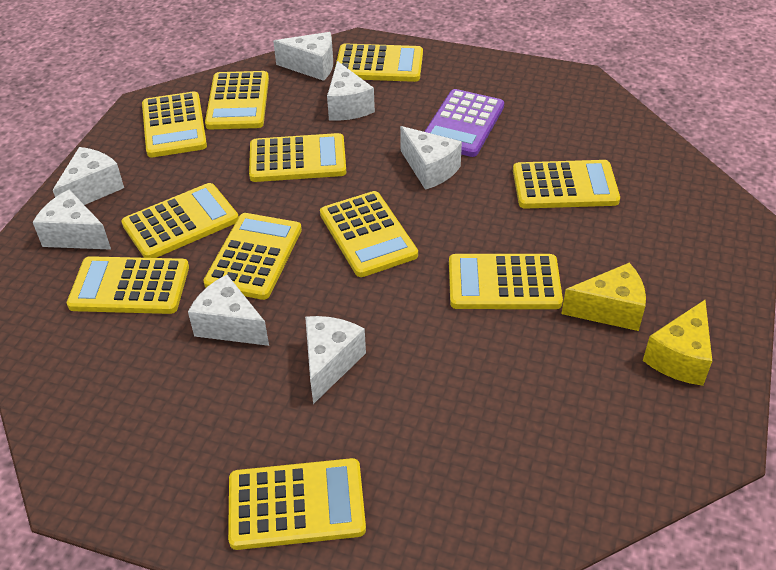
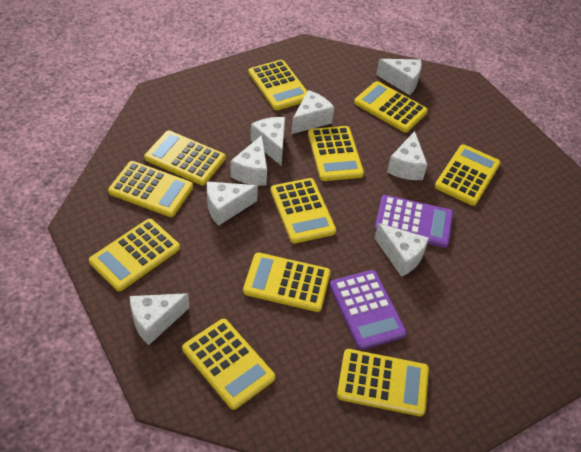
purple calculator: [424,89,504,157] = 1 -> [330,270,407,350] [375,195,453,248] = 2
white cheese: [33,189,111,250] [53,147,124,205] [188,275,269,346] [273,32,333,81] [305,316,366,404] [327,61,375,121] [400,126,462,190] = 7 -> [130,293,189,345] [207,181,258,226] [231,135,267,186] [251,117,285,166] [291,90,334,134] [374,223,429,277] [376,59,422,95] [387,131,428,180] = 8
yellow cheese: [561,263,646,331] [643,300,712,386] = 2 -> none = 0

